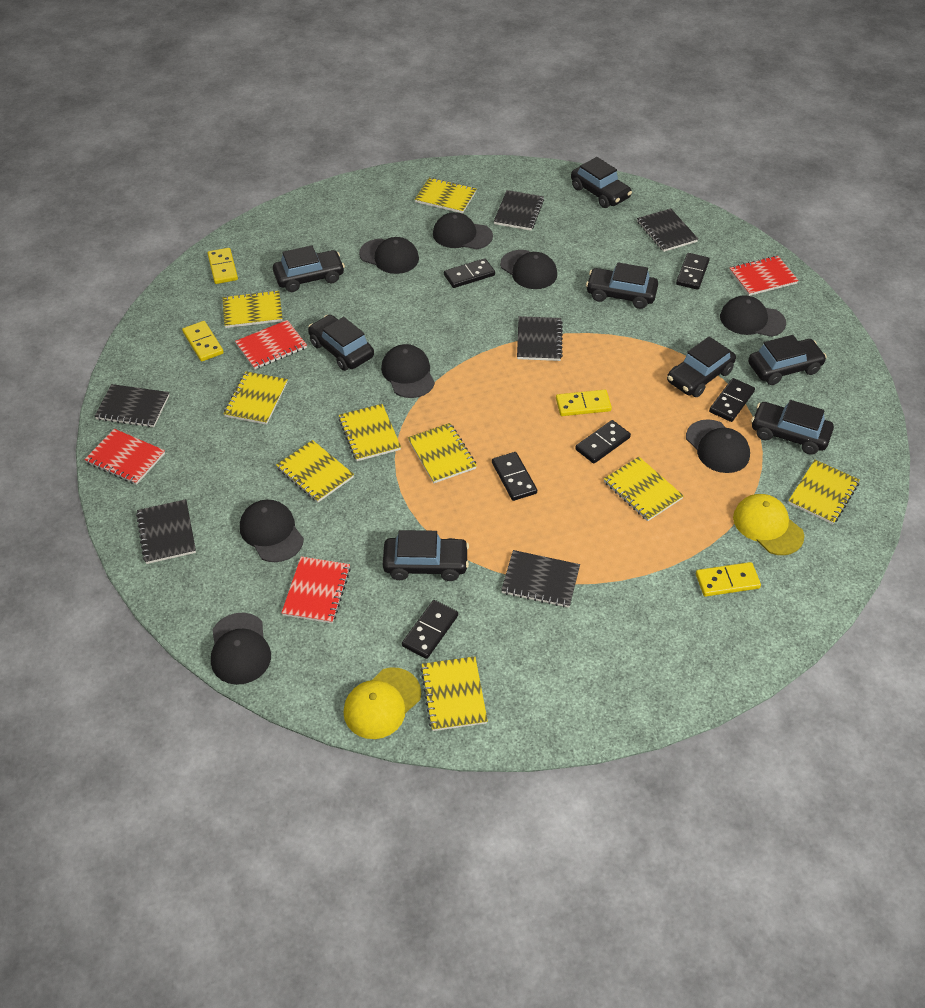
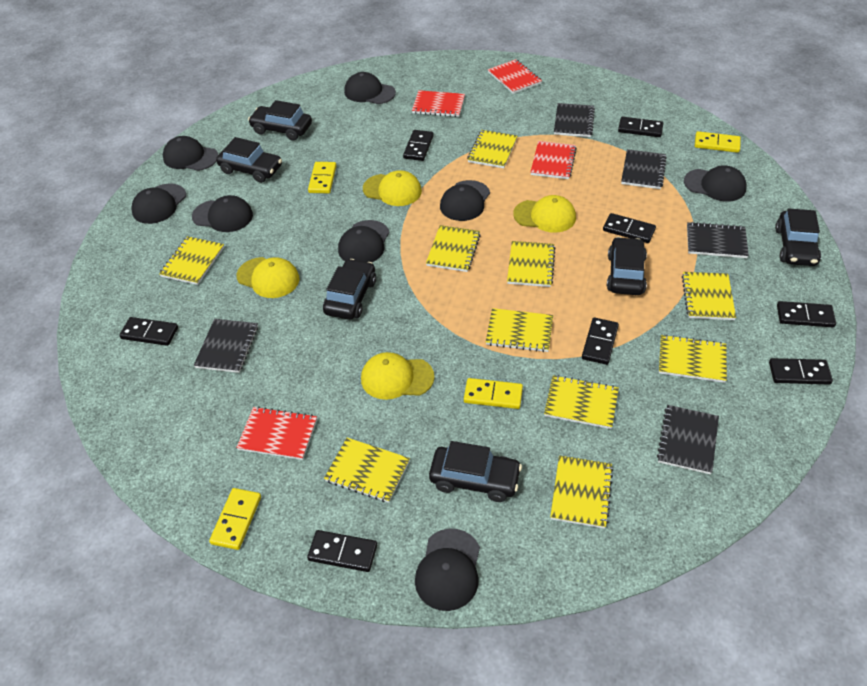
black car: [273,245,345,292] [308,315,374,371] [383,530,469,581] [571,157,632,208] [586,263,658,309] [667,337,736,397] [748,335,827,385] [751,400,834,455] = 8 -> [216,137,282,183] [248,100,312,140] [323,259,376,320] [429,441,522,502] [607,237,647,295] [775,208,821,266] = 6
black domino: [402,600,458,659] [444,258,495,288] [492,452,537,501] [575,420,631,464] [676,253,710,290] [709,378,755,422] = 6 -> [119,317,178,346] [307,530,377,572] [403,130,434,161] [582,318,619,365] [603,213,656,243] [618,117,663,137] [769,358,833,385] [777,301,836,327] = 8
black notebook: [94,384,169,427] [136,499,196,564] [494,190,544,231] [501,550,580,608] [517,316,563,361] [637,209,698,252] = 6 -> [194,319,258,373] [554,103,595,137] [621,149,667,189] [657,405,719,474] [687,222,749,258] = 5
yellow cap: [343,667,421,739] [733,494,804,555] = 2 -> [237,257,300,298] [361,352,435,400] [363,170,422,206] [513,195,576,233] = 4
yellow notebook: [222,290,283,328] [223,371,288,425] [276,440,354,503] [338,404,401,461] [408,423,477,483] [415,177,476,213] [420,656,488,731] [604,457,684,521] [788,460,860,524] = 9 -> [159,236,224,285] [324,438,410,503] [426,225,481,272] [467,130,517,168] [486,308,553,352] [507,241,556,287] [544,375,619,429] [550,455,613,529] [659,334,727,383] [682,272,736,320] = 10

